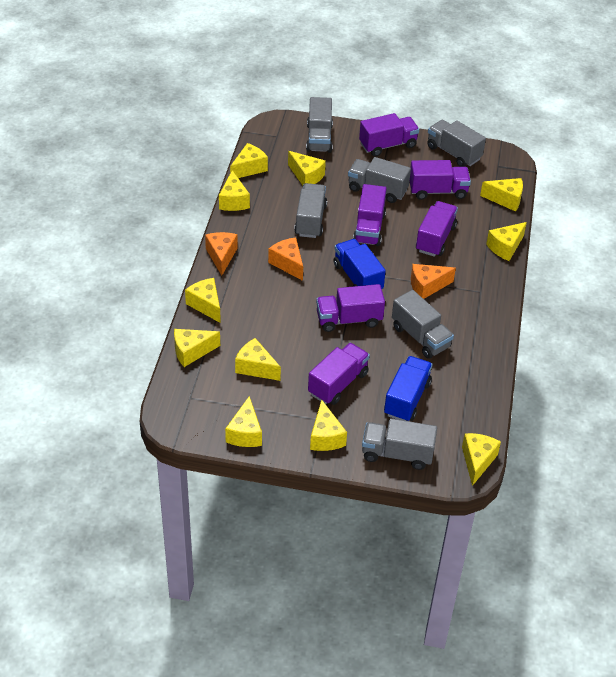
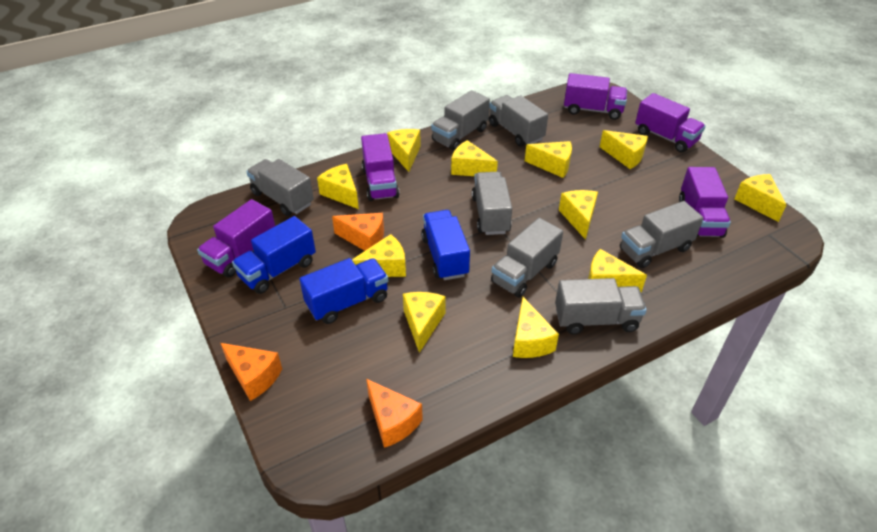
blue truck: [333,239,386,289] [384,356,432,421] = 2 -> [232,216,316,294] [300,258,388,324] [421,210,470,280] = 3
grey truck: [294,183,327,238] [306,97,333,153] [348,157,411,203] [362,418,437,470] [392,290,454,359] [427,120,486,167] = 6 -> [246,159,314,216] [431,90,490,151] [472,172,512,235] [489,95,548,147] [491,218,563,298] [555,278,647,334] [620,201,703,268] = 7
purple truck: [308,343,370,405] [316,284,385,332] [353,184,386,246] [359,113,419,156] [410,160,471,200] [416,201,458,257] = 6 -> [197,199,275,277] [361,133,400,201] [564,73,627,120] [635,93,706,153] [679,167,731,238] = 5

